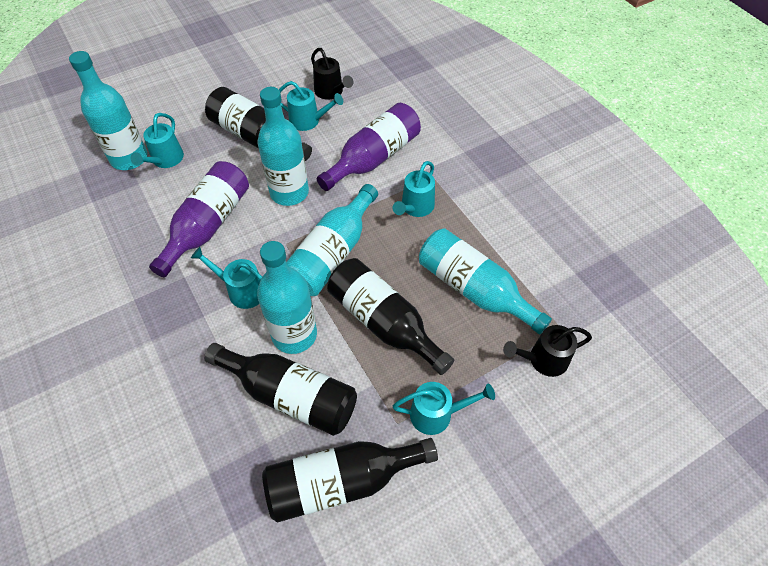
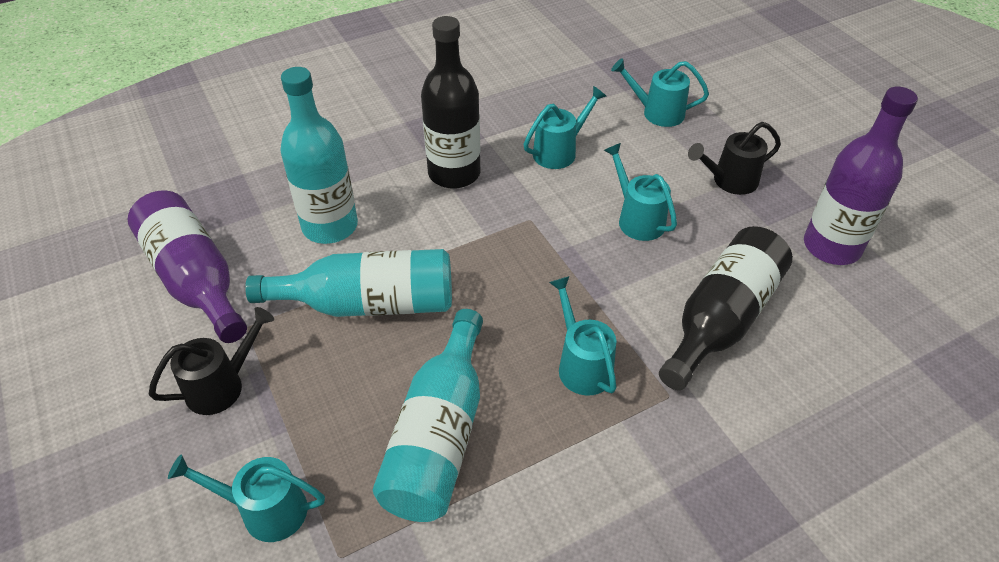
black bottle: [204,343,357,436] [205,87,312,161] [262,438,438,523] [327,258,454,375] = 4 -> [421,16,481,189] [659,226,793,390] = 2
turquoise bottle: [69,51,147,170] [257,241,317,354] [258,87,309,206] [286,184,378,296] [419,228,552,334] = 5 -> [245,249,452,317] [280,67,358,244] [373,309,483,522] = 3

